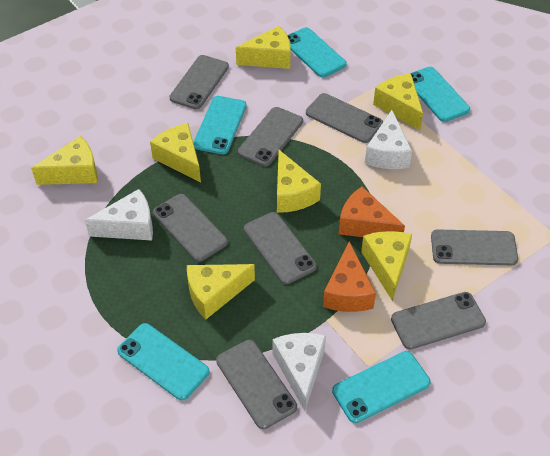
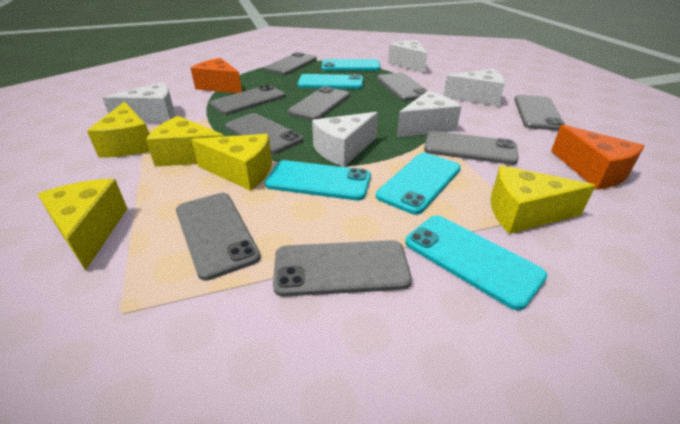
grey phone: [153,194,228,262] [169,55,229,109] [216,340,297,429] [238,107,303,167] [244,212,317,284] [306,93,383,143] [391,292,486,349] [431,229,518,265] = 8 -> [176,193,261,281] [210,85,285,115] [225,113,303,154] [264,52,317,75] [273,240,412,297] [288,86,350,120] [377,73,428,101] [424,131,519,165] [514,95,565,131] = 9
white cheese: [85,189,153,241] [273,333,326,411] [365,110,412,169] = 3 -> [102,82,175,122] [312,112,378,167] [388,40,427,73] [397,91,461,137] [443,69,505,106] = 5
yellow cheese: [31,136,98,185] [150,123,201,183] [187,264,255,319] [236,26,291,69] [277,150,321,213] [361,231,412,301] [373,74,423,130] = 7 -> [38,179,128,271] [87,102,149,157] [146,116,224,167] [192,134,272,191] [491,165,596,234] = 5

